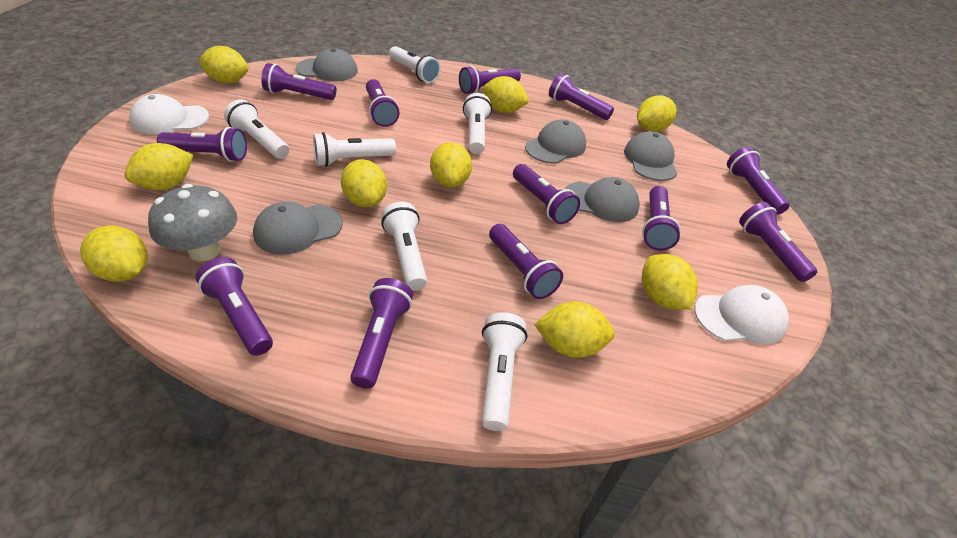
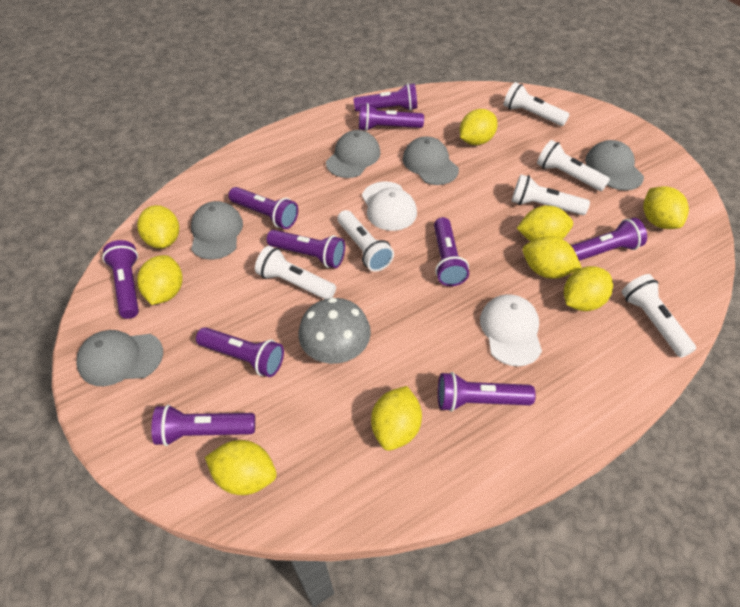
purple flashlight: [157,127,247,162] [196,257,273,356] [261,63,336,100] [350,278,413,389] [366,79,400,127] [459,66,521,94] [489,224,563,299] [513,164,580,224] [549,73,614,120] [642,186,681,251] [727,147,790,215] [739,202,817,282] = 12 -> [102,240,139,319] [151,404,255,446] [196,327,284,377] [229,187,298,229] [267,230,345,268] [353,83,417,111] [359,103,424,131] [434,217,469,286] [438,372,536,412] [571,218,647,261] = 10

